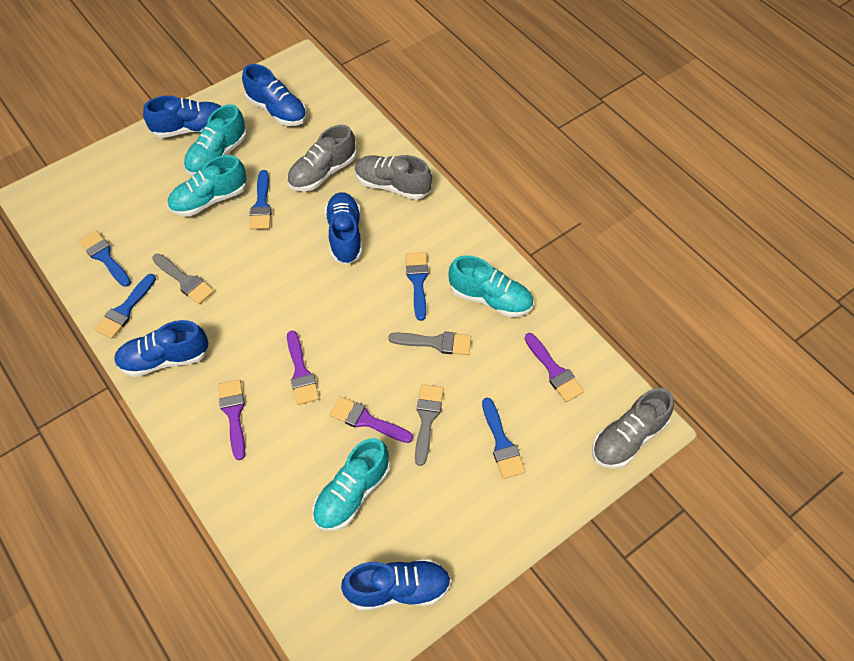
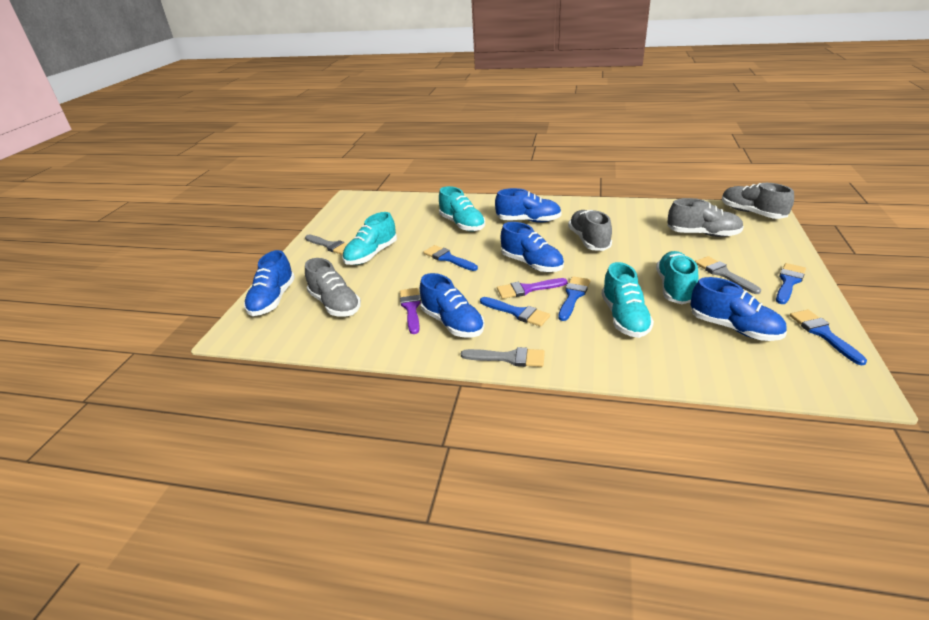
grey shoe: [287,125,356,191] [355,155,432,200] [592,388,674,469] = 3 -> [305,258,361,317] [568,210,612,251] [667,198,744,237] [722,183,794,219] = 4
purple brush: [218,380,245,460] [287,330,319,405] [330,397,413,443] [525,333,584,402] = 4 -> [400,288,421,334] [497,278,568,299] = 2

